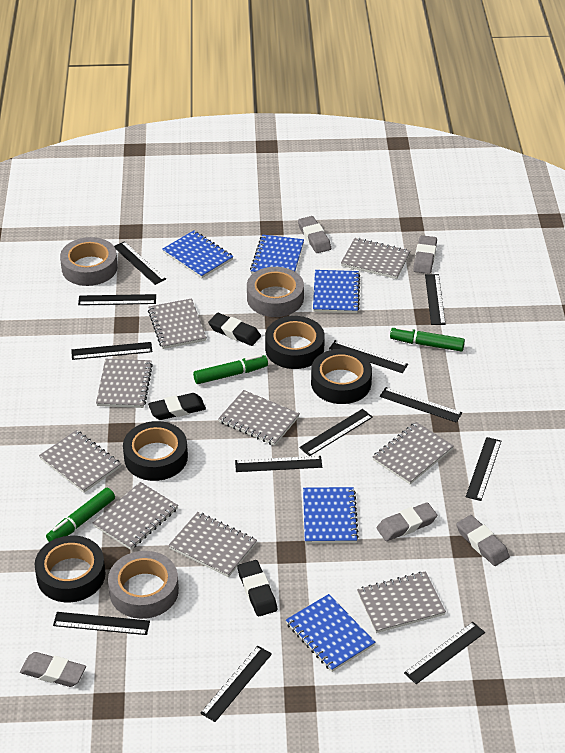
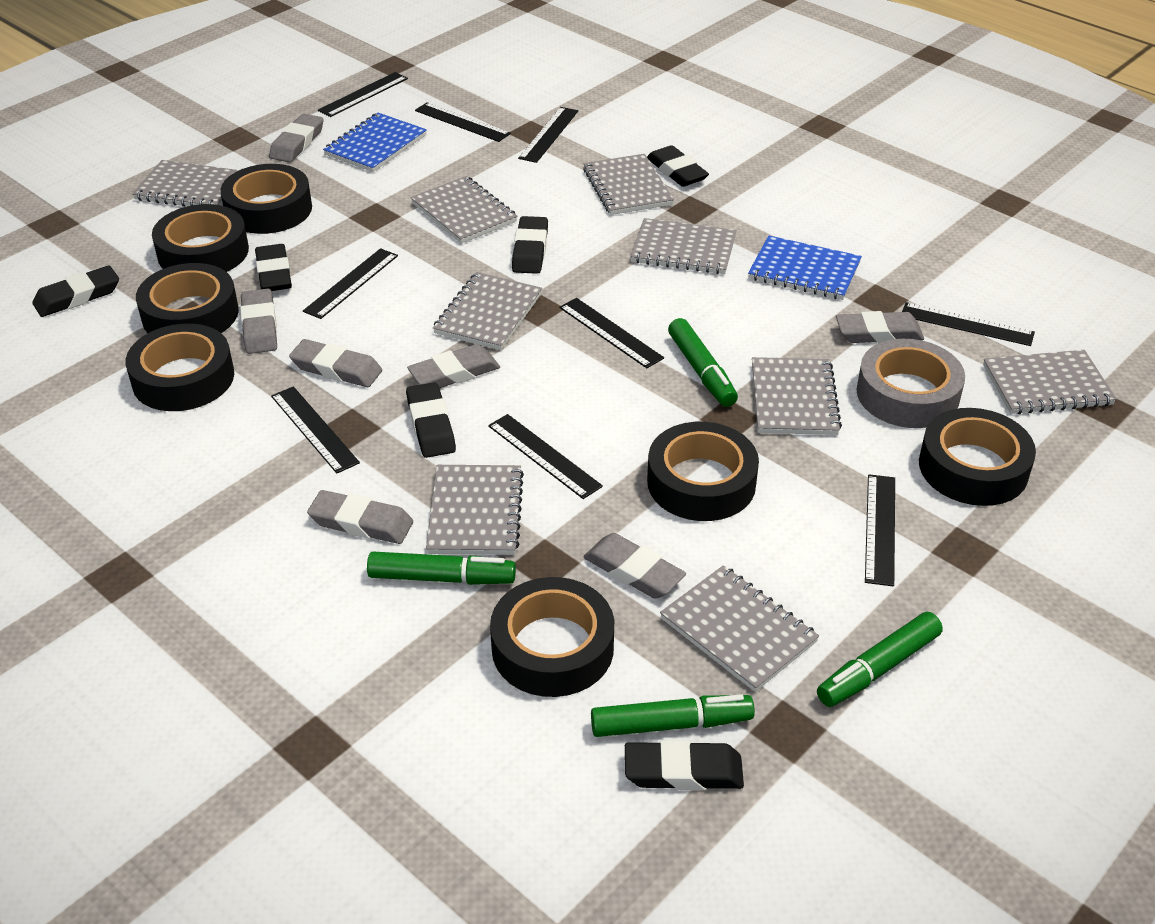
black eraser: [148,393,206,420] [208,313,261,346] [237,560,277,616] = 3 -> [32,265,119,317] [255,244,292,291] [406,382,456,458] [512,216,548,274] [625,740,744,790] [647,145,709,187] = 6
black ruler: [53,612,150,635] [71,342,152,360] [78,294,156,305] [114,241,166,285] [200,646,272,722] [235,456,322,472] [299,409,373,456] [329,340,408,373] [380,387,462,423] [404,622,485,684] [425,274,446,325] [466,437,501,501] = 12 -> [271,386,360,474] [303,248,398,319] [318,72,408,117] [415,102,511,142] [488,414,603,499] [518,107,578,163] [559,298,664,368] [865,474,895,586] [902,302,1035,346] = 9
black tape: [35,536,106,602] [123,421,188,481] [265,316,325,369] [311,349,372,404] = 4 -> [126,323,234,411] [136,263,239,333] [152,204,249,272] [220,164,312,234] [490,577,614,697] [647,422,759,521] [919,408,1036,506] = 7
blue notebook: [162,230,234,278] [250,234,304,274] [286,594,376,672] [303,487,359,544] [313,270,360,313] = 5 -> [323,113,427,172] [748,236,862,300] = 2
green marker: [46,488,115,542] [193,355,268,384] [390,327,465,351] = 3 -> [367,552,516,585] [591,694,755,737] [668,318,738,407] [817,612,943,707] = 4
grey eraser: [20,652,86,687] [298,216,331,253] [377,502,437,541] [413,235,437,274] [456,515,510,566] = 5 -> [240,289,277,354] [269,114,324,162] [289,339,382,387] [307,490,413,544] [407,344,500,388] [583,533,686,599] [836,311,924,343] = 7
grey tape: [60,237,118,286] [108,551,179,619] [247,267,304,317] = 3 -> [856,339,965,428] = 1

